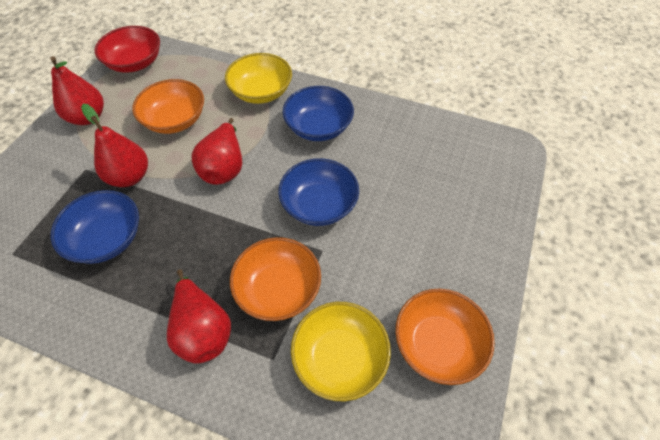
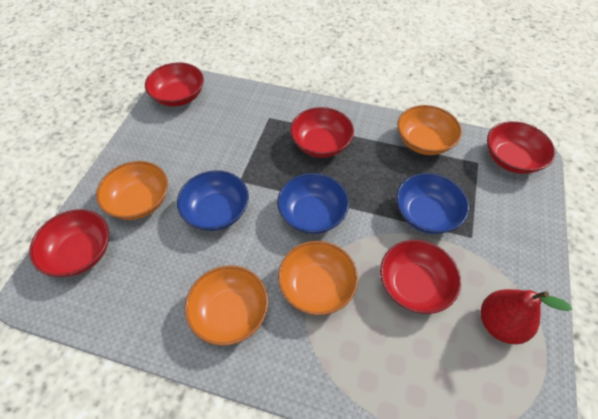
orange bowl: [132,79,204,134] [230,237,321,321] [395,289,495,385] = 3 -> [96,161,168,220] [185,265,268,346] [278,241,358,315] [397,105,462,155] = 4
red bowl: [94,26,160,73] = 1 -> [29,209,109,277] [145,63,204,107] [290,107,354,158] [380,240,461,314] [487,121,555,174] = 5
red pear: [50,56,104,125] [81,104,148,187] [167,269,231,364] [192,118,242,185] = 4 -> [481,289,572,344] = 1
yellow bowl: [225,53,292,104] [291,302,391,401] = 2 -> none = 0

